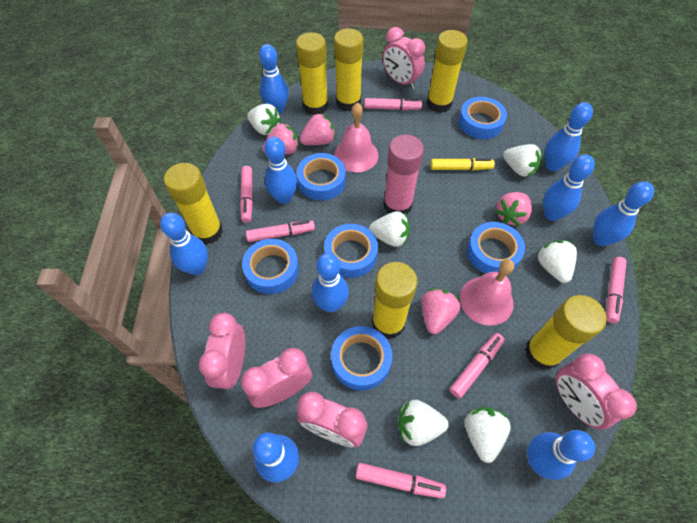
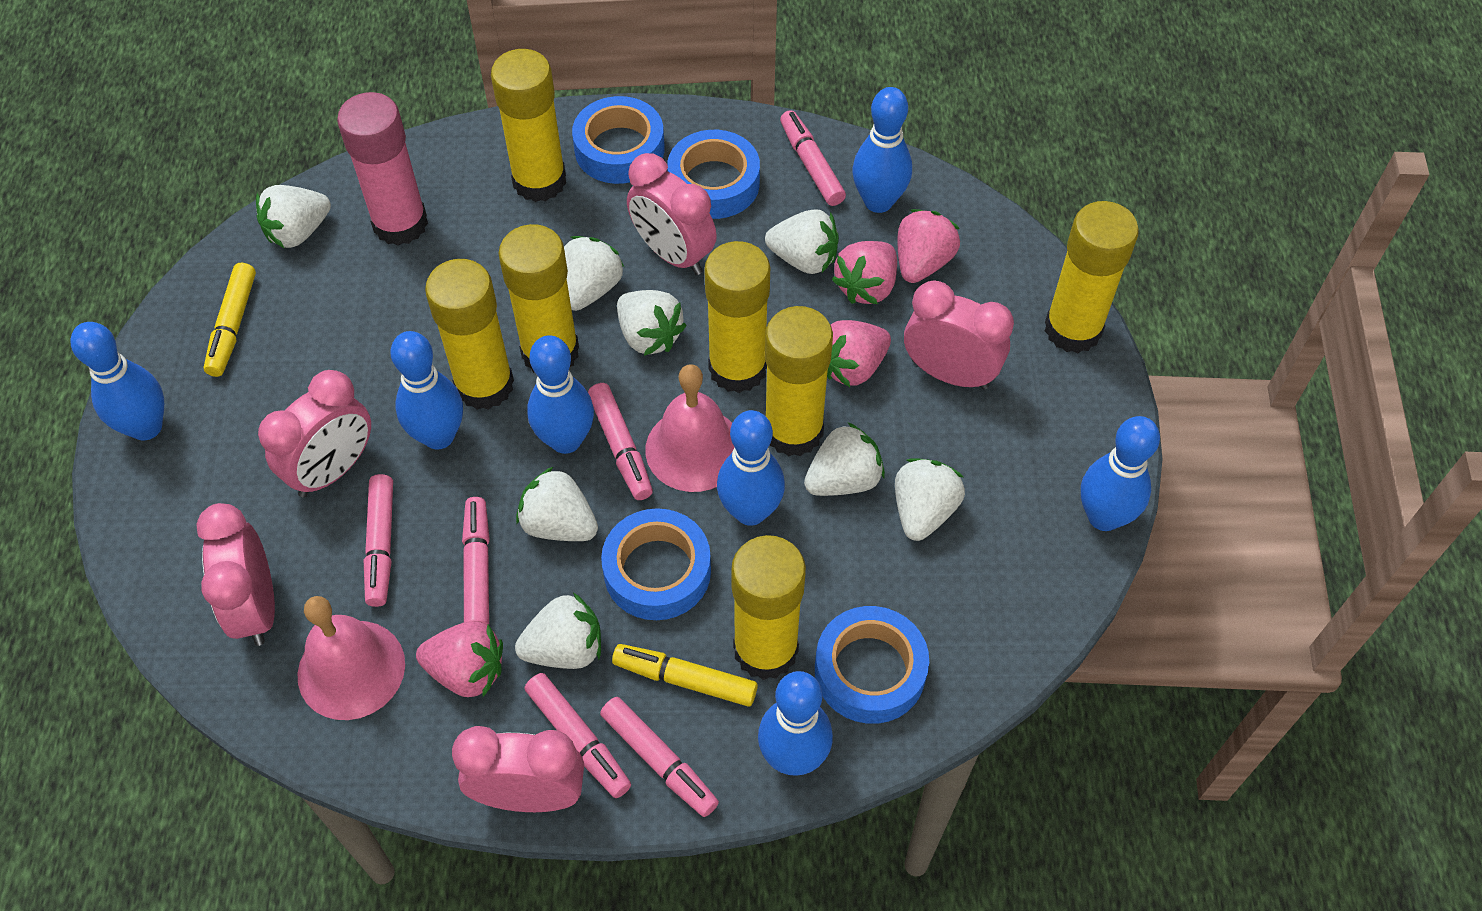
blue bowling pin: [160,213,208,275] [252,432,299,482] [259,44,289,114] [264,137,297,204] [312,253,349,312] [527,430,595,480] [543,154,595,221] [545,102,593,171] [593,181,654,246] = 9 -> [71,322,164,440] [391,331,463,450] [527,335,594,454] [717,410,785,526] [758,671,833,776] [852,87,912,213] [1081,416,1160,531] = 7
blue tape: [242,239,299,294] [297,153,346,201] [324,224,378,278] [331,326,392,390] [459,97,507,139] [467,222,525,274] = 6 -> [572,96,665,184] [601,508,711,620] [667,130,760,219] [815,606,929,724] = 4
white strawberry: [247,103,281,135] [369,211,410,247] [398,400,449,446] [465,407,511,463] [503,144,543,177] [537,240,577,283] = 6 -> [256,185,331,248] [515,593,601,669] [516,467,598,541] [564,236,624,311] [617,290,687,356] [765,210,839,274] [804,422,885,496] [895,458,965,541] = 8
yellow glue stick: [164,163,223,245] [296,32,328,115] [334,28,364,111] [372,262,418,339] [427,30,468,113] [525,295,607,370] = 6 -> [425,259,514,410] [491,49,566,202] [498,224,579,373] [704,241,770,393] [731,535,806,680] [765,306,833,456] [1045,201,1139,353] = 7
yellow marker: [430,158,495,171] = 1 -> [204,263,256,377] [612,644,758,707] = 2

